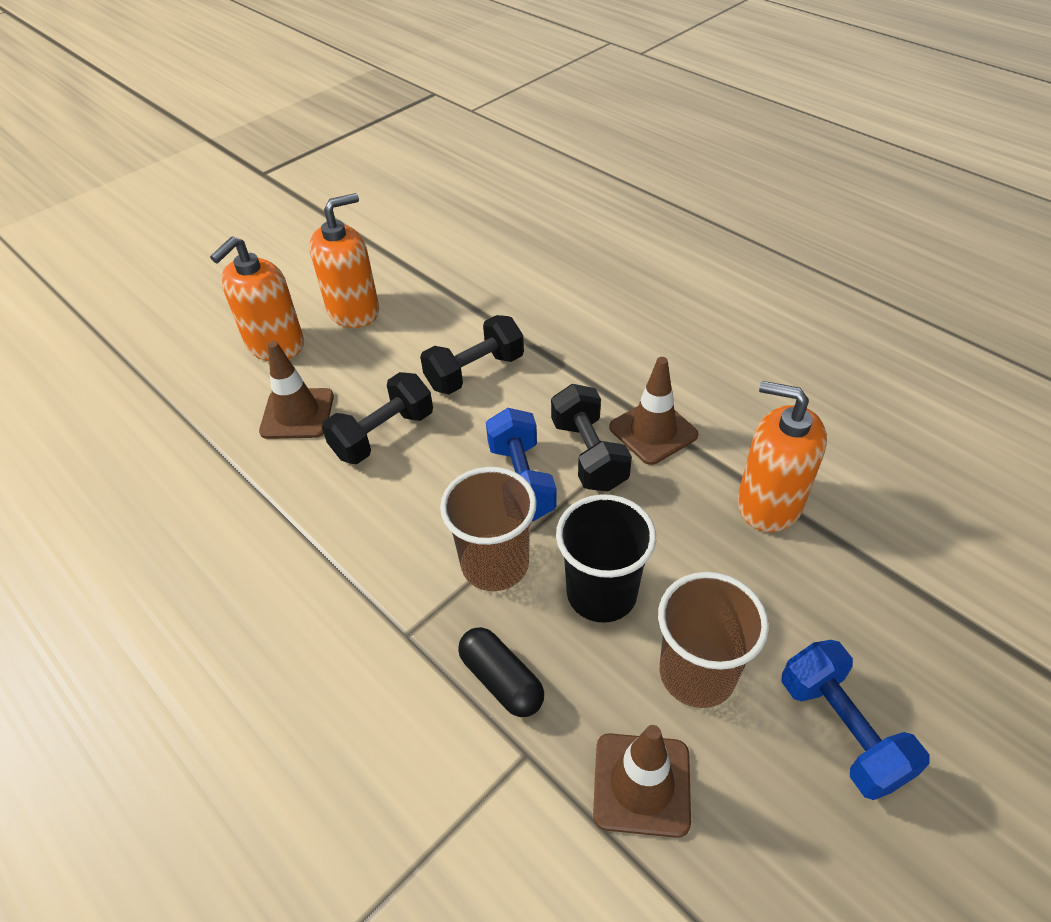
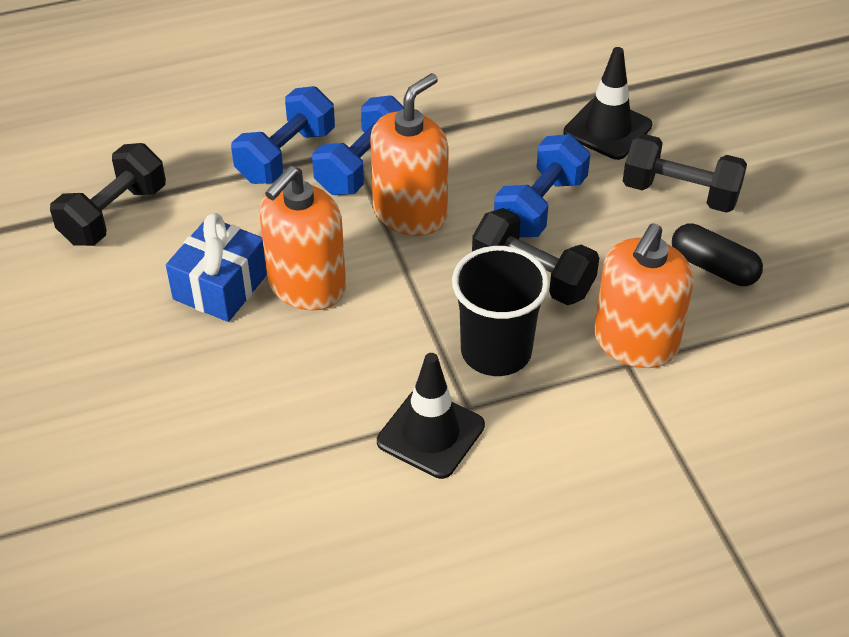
black traffic cone: none = 0 -> [377,353,485,479] [564,47,652,160] = 2
blue dumbbell: [486,408,557,521] [781,640,930,800] = 2 -> [231,86,335,184] [312,95,404,195] [494,134,590,237] = 3
blue gift: none = 0 -> [166,213,267,322] = 1
brown cup: [440,467,537,591] [658,572,769,708] = 2 -> none = 0
brown traffic cone: [259,341,334,439] [593,725,691,838] [609,357,698,465] = 3 -> none = 0

